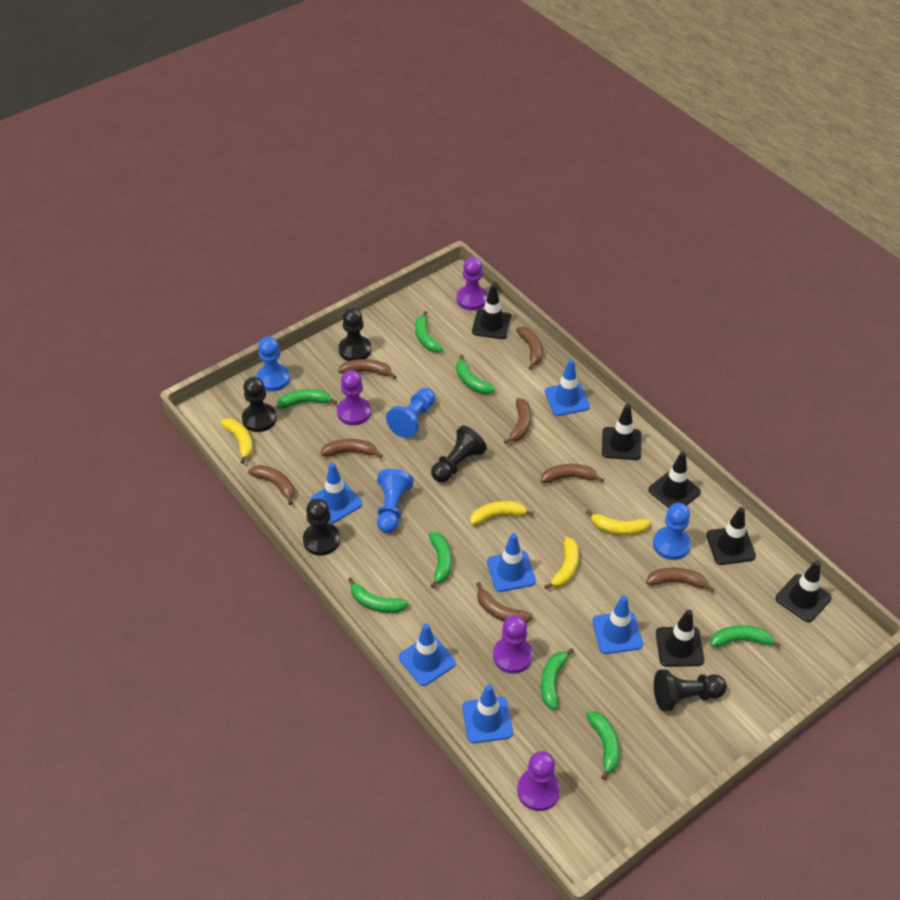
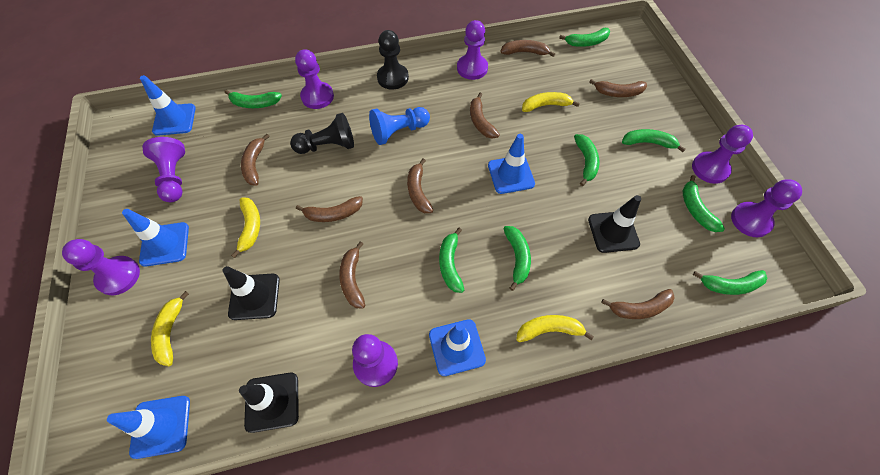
black pawn: [242,377,277,432] [303,499,340,556] [339,308,371,361] [431,425,487,482] [654,669,727,712] = 5 -> [290,113,354,154] [377,30,409,90] = 2
black traffic cone: [472,284,512,339] [602,404,642,460] [648,452,701,508] [656,610,704,667] [706,507,756,565] [776,560,832,622] = 6 -> [223,266,280,320] [239,373,299,433] [588,195,641,253] = 3
blue pawn: [256,337,290,391] [377,469,414,533] [386,388,435,438] [653,503,691,560] = 4 -> [369,107,430,145] = 1
blue traffic cone: [310,463,362,523] [399,623,456,686] [462,684,513,743] [487,533,536,592] [545,359,590,416] [592,595,643,654] = 6 -> [107,396,190,459] [122,209,189,267] [140,75,196,136] [429,319,486,376] [488,134,535,194] = 5
purple pawn: [337,370,371,425] [457,257,488,311] [493,615,533,674] [517,751,560,811] = 4 -> [62,239,140,295] [142,137,185,202] [295,49,334,109] [352,334,398,387] [457,20,488,80] [692,125,753,184] [731,179,802,237] = 7

